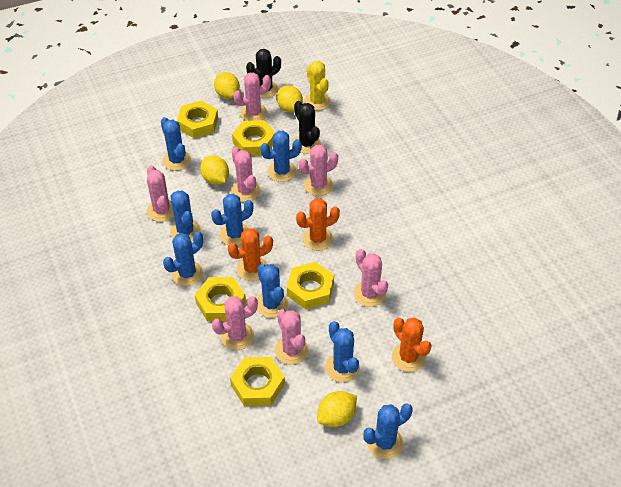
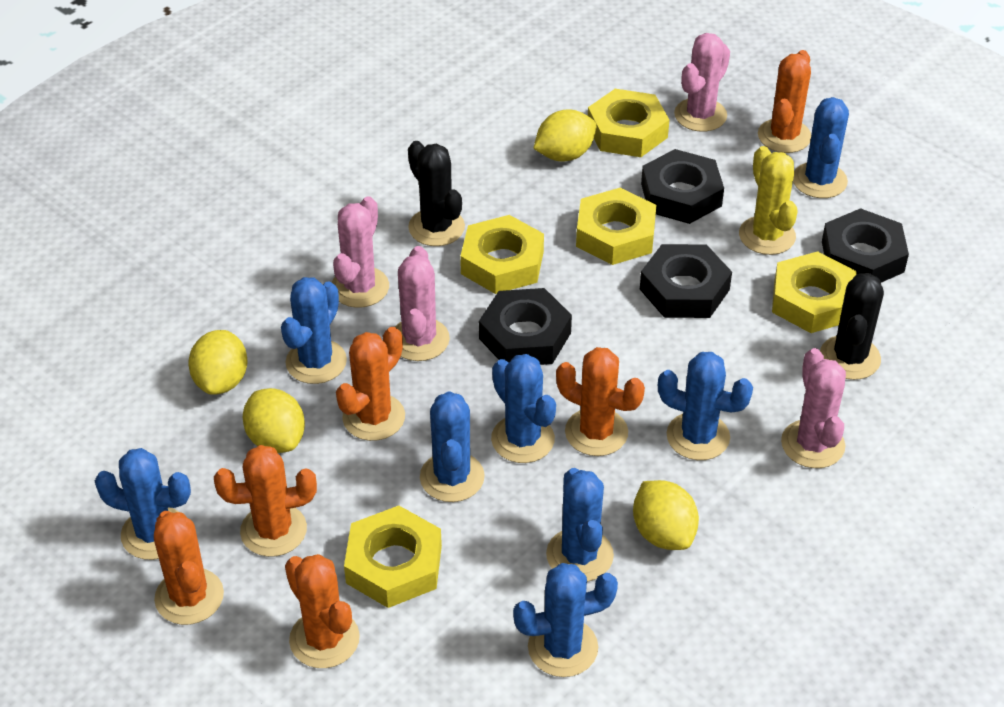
black nut: none = 0 -> [479,288,572,365] [640,244,732,318] [641,149,724,224] [822,208,909,283] = 4
orange cactus: [228,228,273,281] [296,198,340,251] [392,318,432,372] = 3 -> [154,511,224,625] [214,445,317,557] [285,554,360,668] [336,327,405,441] [556,347,645,456] [758,50,811,153] = 6
pink cactus: [147,166,174,222] [212,296,258,350] [231,147,261,202] [233,72,271,121] [275,309,309,365] [299,144,338,196] [354,249,388,307] = 7 -> [332,196,389,308] [395,246,450,361] [674,33,730,132] [781,348,846,468] = 4

